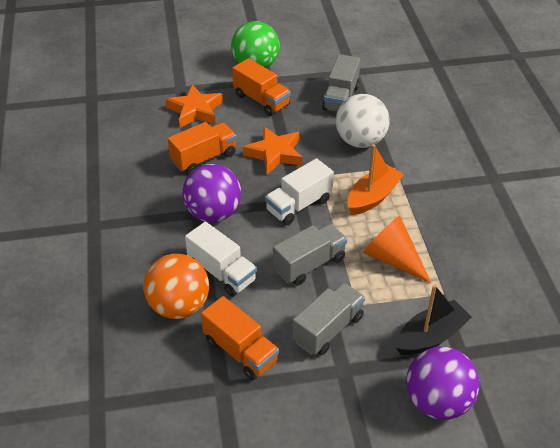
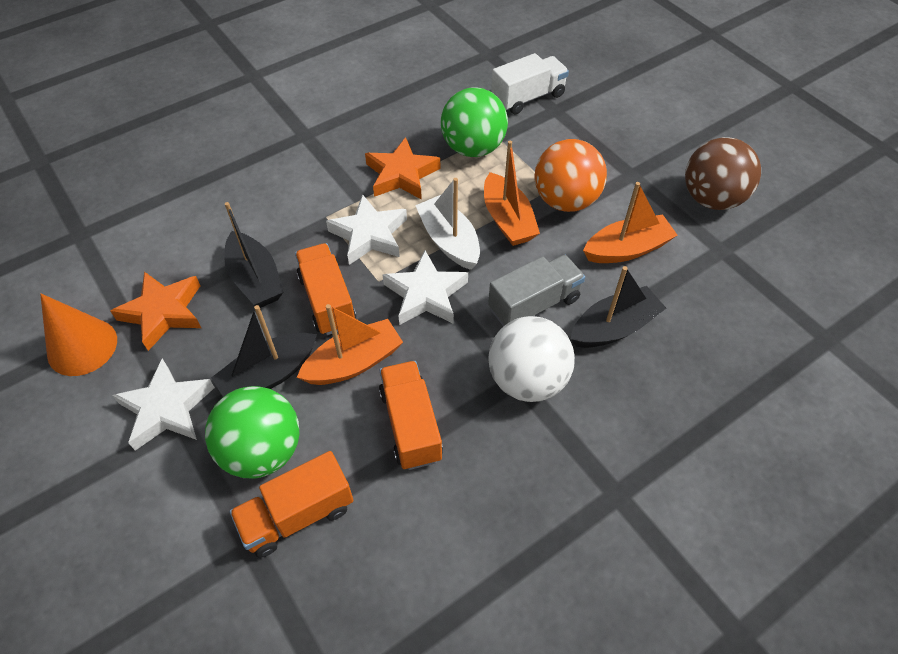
black boat: [396,285,472,355] = 1 -> [211,305,317,397] [224,202,283,308] [570,266,666,348] = 3
brown ball: none = 0 -> [685,137,761,210] = 1
green ball: [231,21,280,68] = 1 -> [205,386,300,478] [441,87,508,157] = 2
grey truck: [273,224,347,285] [292,282,365,356] [322,54,361,111] = 3 -> [488,255,585,326] = 1
orange boat: [347,144,404,215] = 1 -> [297,304,403,385] [484,141,540,246] [583,182,678,263] = 3
purple ball: [182,164,241,222] [406,347,480,420] = 2 -> none = 0
white boat: none = 0 -> [415,178,480,270] = 1
white star: none = 0 -> [112,359,215,451] [326,194,407,265] [383,250,468,325] = 3
white truck: [185,222,257,297] [265,158,334,225] = 2 -> [491,53,569,115] = 1

